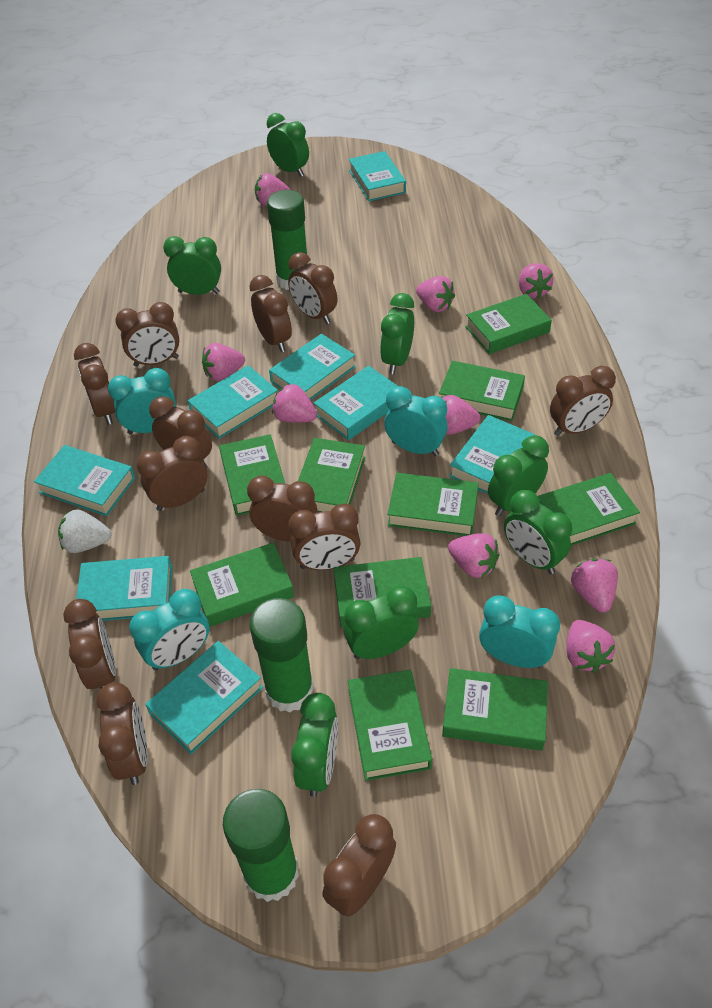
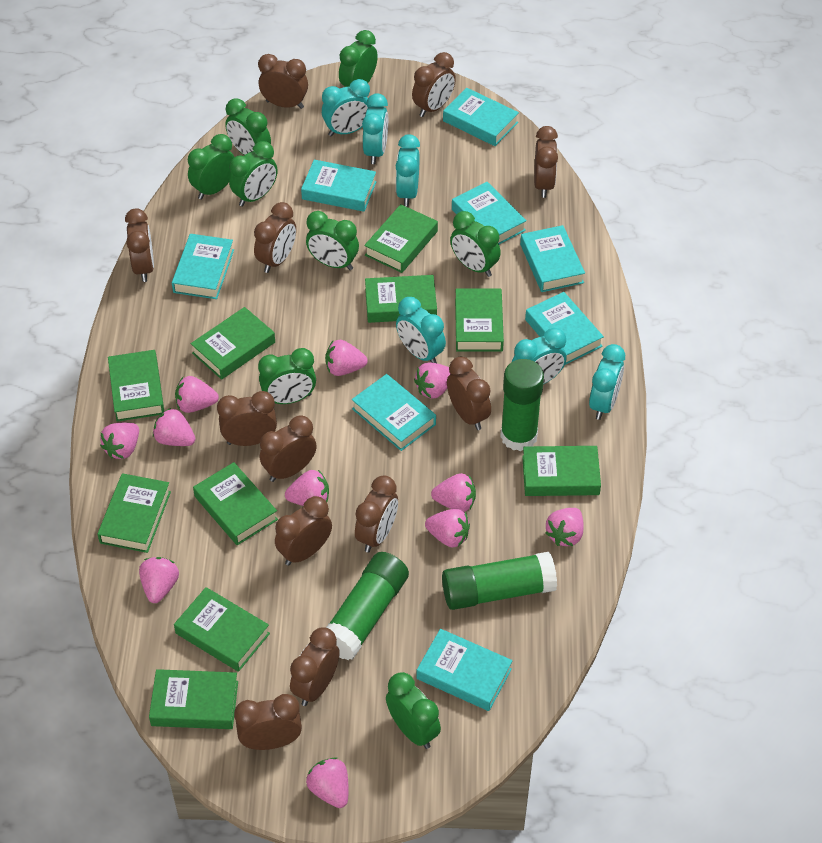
green clock: [163,236,221,295] [267,113,309,177] [291,693,338,797] [344,586,419,659] [380,293,414,374] [488,436,549,516] [504,490,572,574] = 7 -> [188,134,234,200] [225,98,271,155] [229,141,278,207] [258,348,316,404] [306,211,359,270] [339,30,378,87] [386,672,441,749] [450,211,501,277] = 8
pink strawberry: [202,343,245,381] [255,173,290,206] [272,384,317,422] [416,276,455,312] [441,395,480,435] [448,533,500,578] [519,263,554,299] [566,620,616,673] [571,559,618,613] = 9 -> [100,422,139,459] [139,557,179,603] [153,408,196,446] [175,376,219,413] [285,470,329,506] [306,758,349,808] [325,340,368,376] [414,363,450,399] [425,508,470,548] [431,473,476,512] [546,508,584,546] = 11
turquoise clock: [108,368,176,434] [129,589,210,671] [384,386,448,456] [479,595,560,668] = 4 -> [322,79,370,136] [362,94,388,164] [395,134,420,206] [396,297,446,363] [512,328,567,384] [589,344,625,420] = 6
white strawberry: [58,509,112,553] = 1 -> none = 0

